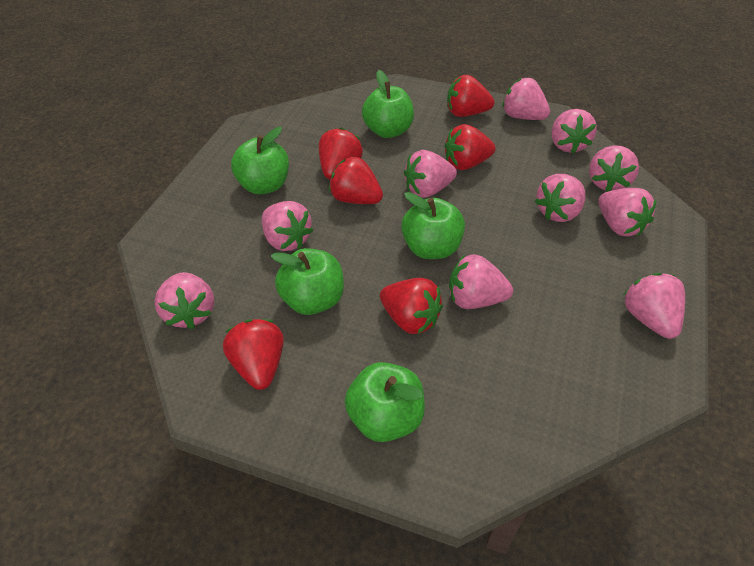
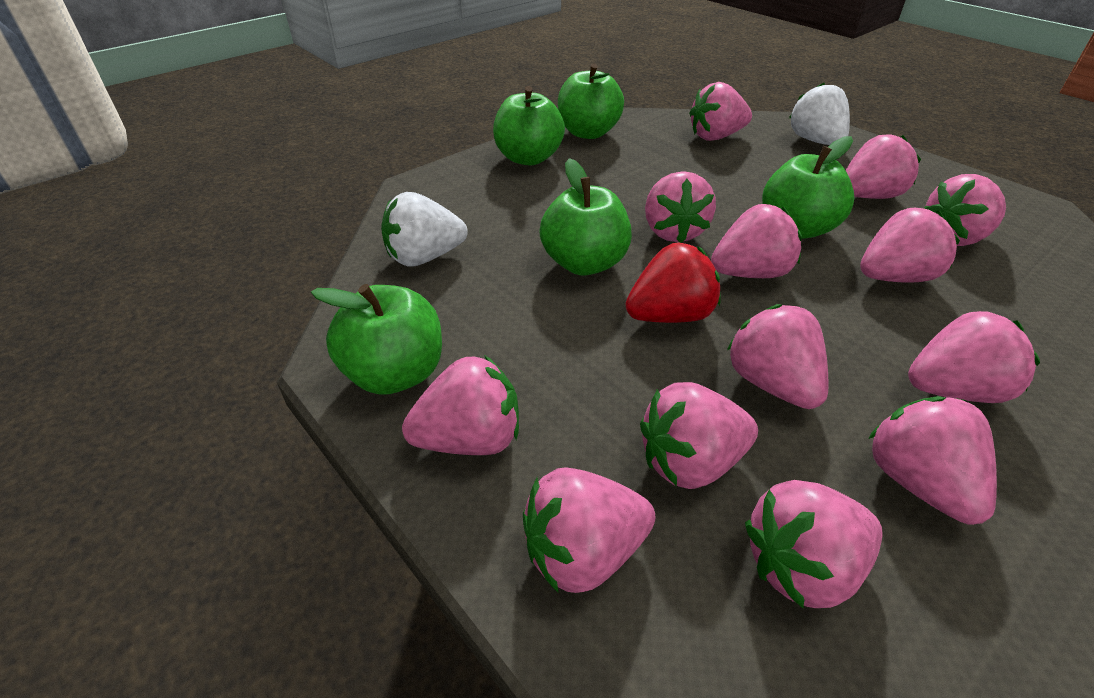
pink strawberry: [155,272,214,329] [262,201,313,251] [404,150,457,198] [449,254,513,309] [502,78,550,120] [535,174,585,222] [552,109,597,154] [589,145,639,192] [598,188,656,237] [624,273,685,339] = 10 -> [402,355,519,455] [523,467,656,593] [640,382,758,489] [645,171,716,243] [689,82,752,141] [711,204,802,278] [727,304,829,409] [745,480,883,608] [846,134,921,199] [860,208,960,283] [868,396,997,525] [908,311,1040,403] [924,174,1006,246] = 13
red strawberry: [223,319,284,390] [319,128,363,180] [329,157,383,204] [380,278,443,334] [444,124,496,170] [447,75,494,117] = 6 -> [625,243,721,323] = 1
white strawberry: none = 0 -> [381,192,468,267] [789,83,850,145] = 2

